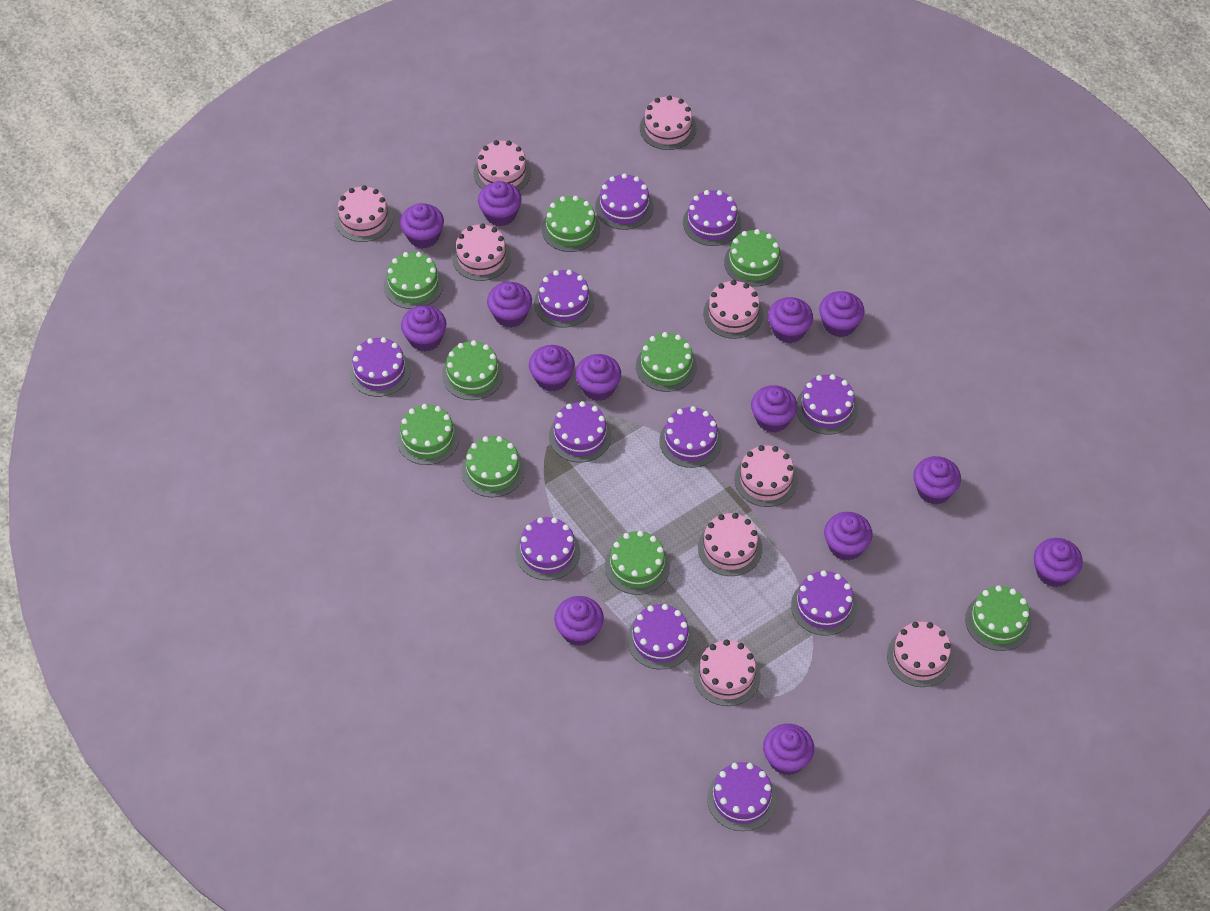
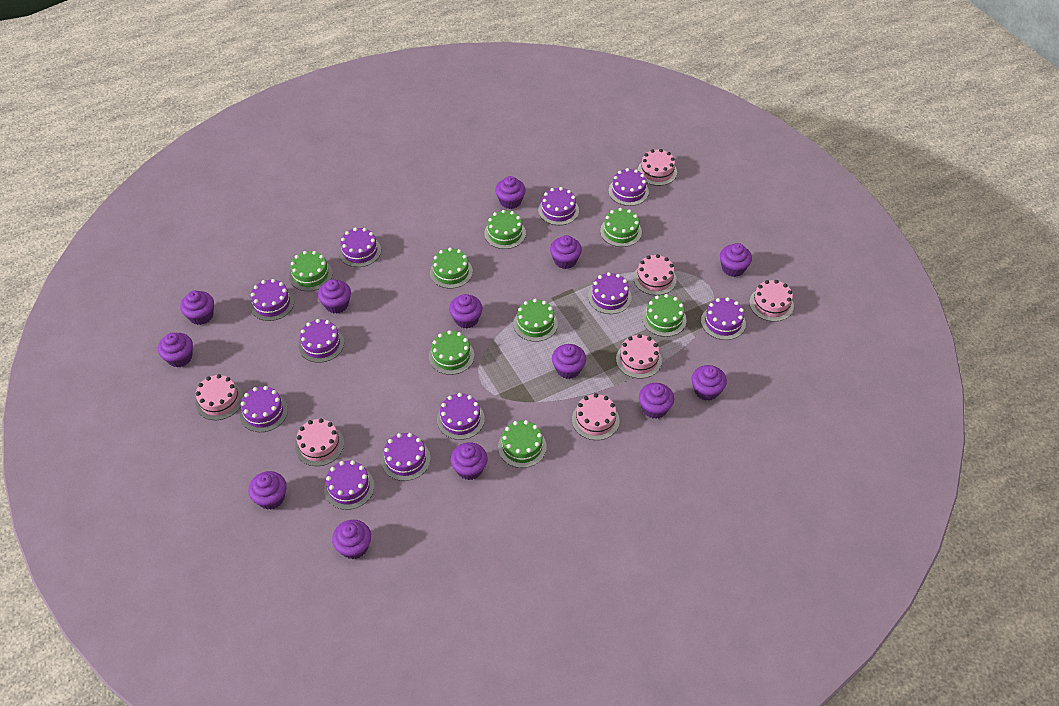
green cake: [384,252,444,309] [397,404,459,465] [442,340,504,400] [462,436,525,497] [541,196,600,252] [605,531,670,595] [636,332,697,392] [724,229,784,287] [965,585,1032,651] = 9 -> [289,251,333,291] [429,330,474,375] [430,248,473,289] [484,210,526,249] [498,420,547,468] [513,299,558,342] [600,208,642,247] [642,294,687,337] = 8
pink cake: [335,185,393,242] [452,223,511,281] [473,140,531,191] [640,95,696,150] [693,639,761,706] [698,513,763,576] [703,280,764,339] [734,445,798,507] [887,622,954,687] = 9 -> [196,374,243,420] [295,418,344,466] [572,393,620,440] [616,334,662,379] [633,254,677,295] [638,149,677,186] [749,280,794,322] = 7
purple cupcake: [400,203,444,249] [401,305,446,352] [478,181,522,226] [487,282,532,328] [529,345,575,392] [554,596,604,646] [575,354,621,401] [751,385,798,433] [763,724,814,775] [768,297,813,343] [819,291,865,337] [824,512,873,561] [913,456,961,505] [1034,538,1083,587] = 14 -> [158,333,193,367] [180,291,214,325] [248,471,287,510] [318,279,351,314] [332,520,371,559] [449,294,483,328] [450,442,487,480] [495,176,526,209] [550,235,582,269] [552,344,586,379] [639,383,674,419] [692,365,727,401] [720,243,752,277] = 13

